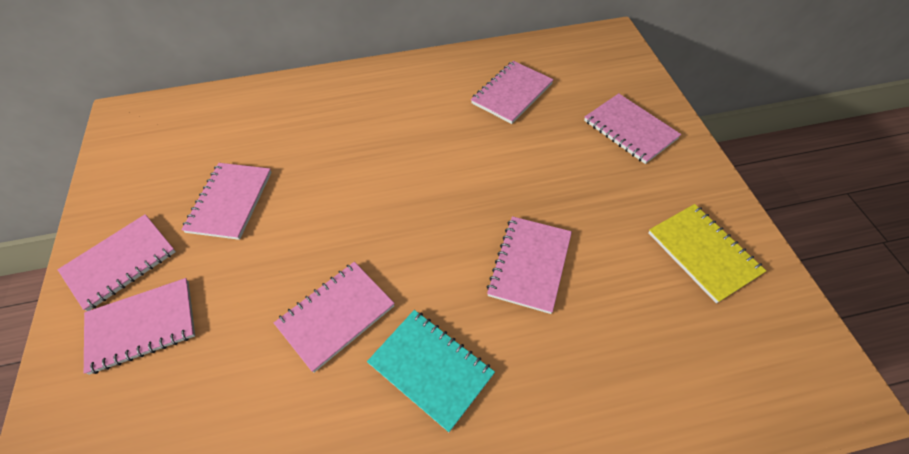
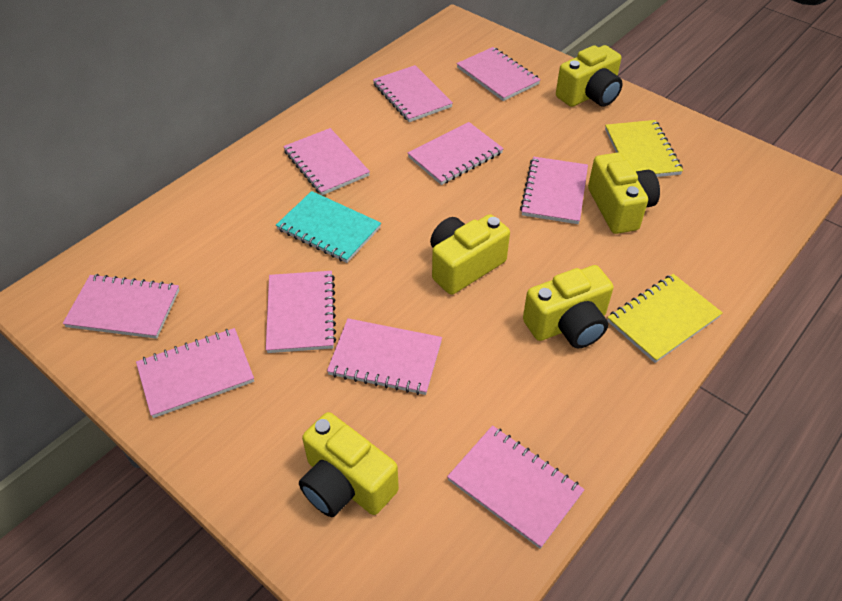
pink notebook: [57,214,176,311] [84,278,195,375] [181,163,272,240] [274,262,395,373] [471,61,554,124] [487,216,572,314] [584,93,681,164] = 7 -> [63,274,179,339] [136,328,254,418] [266,271,336,353] [283,128,370,195] [327,318,442,395] [373,65,453,122] [408,122,504,185] [447,425,585,549] [457,47,541,101] [520,157,588,224] = 10
yellow camera: none = 0 -> [299,412,399,517] [430,214,510,295] [523,265,614,349] [556,45,623,107] [588,153,660,234] = 5
yellow notebook: [648,204,766,303] = 1 -> [605,120,683,177] [607,274,723,363] = 2

